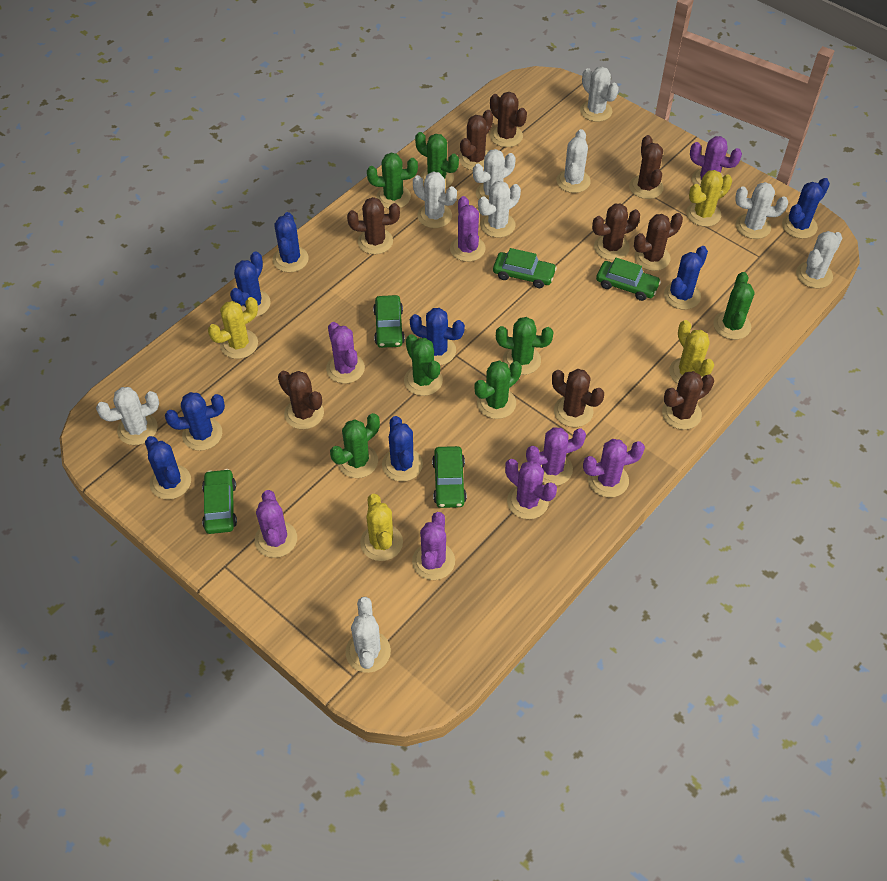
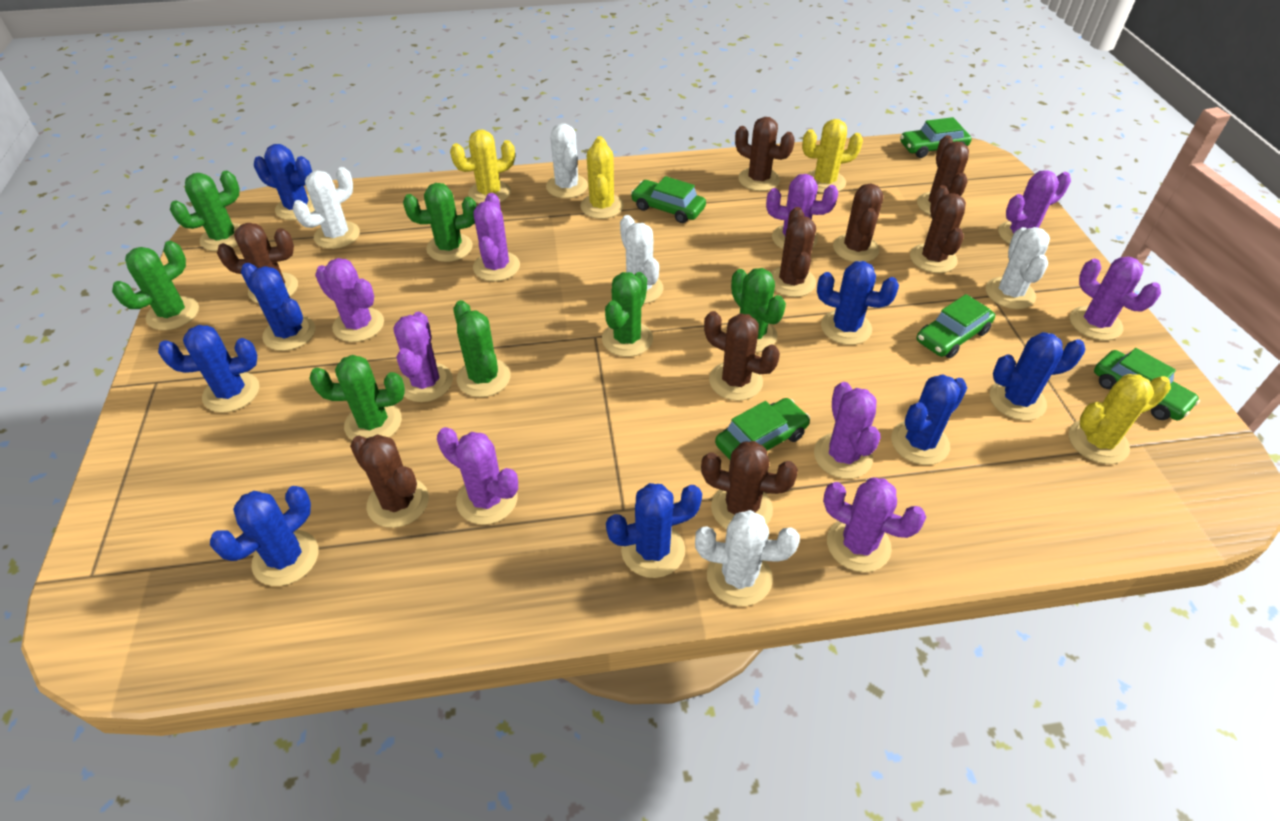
purple cactus: [255,490,297,558] [326,322,365,384] [412,512,455,580] [450,196,486,262] [505,459,557,519] [526,427,586,486] [583,439,645,498] [690,136,742,186] = 8 -> [315,258,384,342] [393,312,453,402] [437,427,518,525] [473,193,520,281] [766,174,838,249] [814,382,880,479] [823,478,926,572] [998,170,1071,244] [1070,257,1161,340] = 9
white cactus: [96,387,159,445] [345,597,391,673] [413,172,457,228] [473,149,516,200] [478,181,521,238] [556,129,590,193] [580,67,619,122] [735,182,788,239] [796,231,842,288] = 9 -> [293,167,360,249] [546,123,588,198] [620,215,663,304] [695,510,800,606] [986,227,1050,309] = 5

